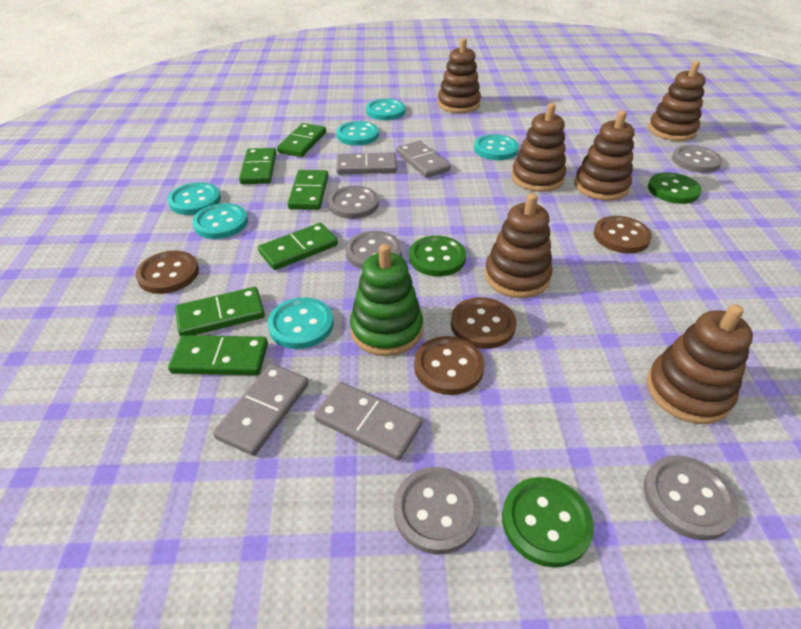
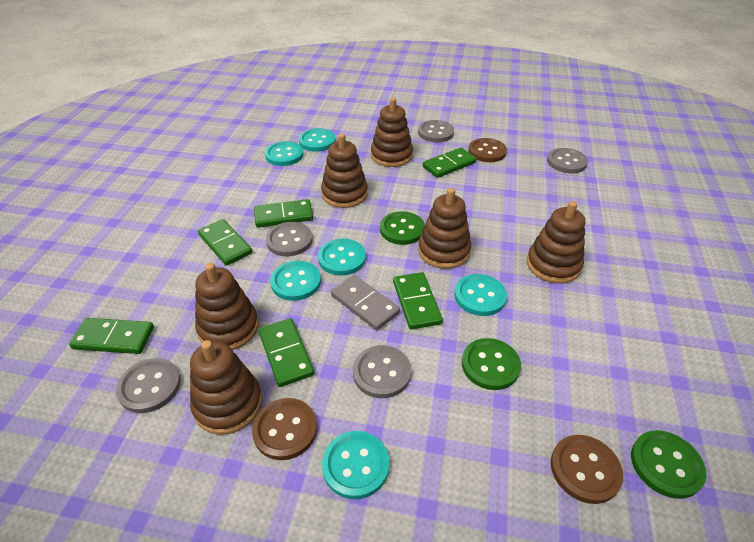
brown button: [136,250,199,294] [414,336,485,395] [451,297,516,349] [594,216,652,253] = 4 -> [252,398,317,460] [468,138,507,162] [551,435,623,504] = 3
green stacking toy: [350,244,423,356] = 1 -> none = 0
grey domino: [213,364,309,456] [314,382,422,461] [336,152,397,174] [396,141,451,178] = 4 -> [331,275,400,330] = 1

